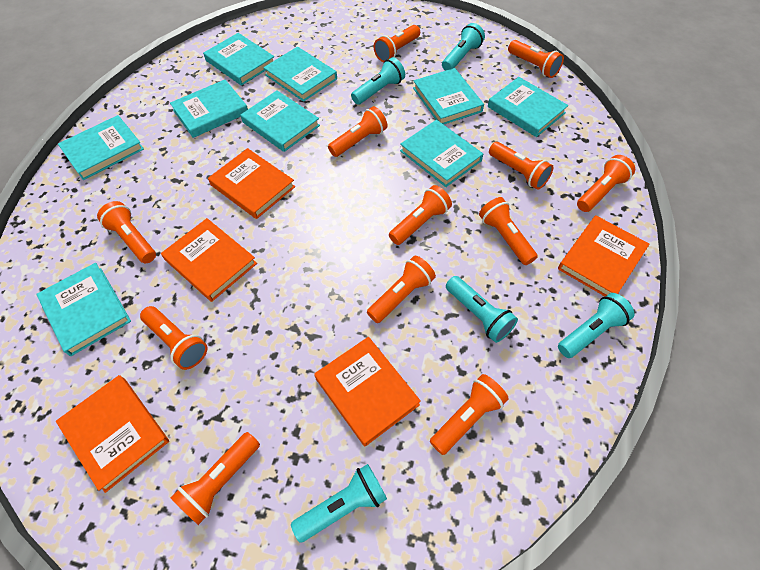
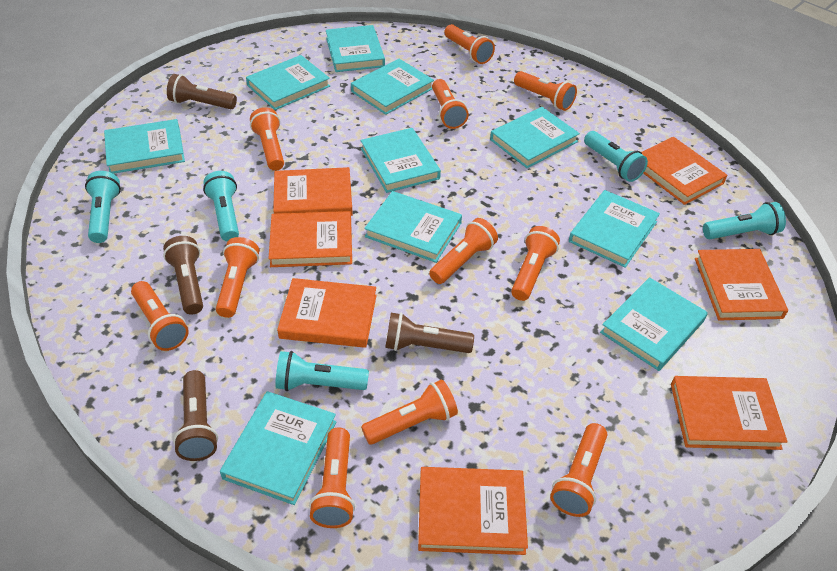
brown flashlight: none = 0 -> [163,236,203,315] [167,74,237,109] [173,370,218,461] [385,313,474,353] = 4
orange book: [56,375,169,493] [161,218,257,302] [208,148,295,219] [314,337,421,447] [558,216,649,297] = 5 -> [269,211,352,267] [273,167,353,216] [277,278,377,348] [418,467,528,555] [641,137,727,205] [671,376,788,450] [695,249,788,320] = 7
orange flashlight: [97,201,156,263] [140,306,208,370] [171,432,260,525] [328,106,387,157] [367,256,436,323] [374,25,420,62] [389,185,452,245] [430,374,509,455] [479,197,538,265] [489,142,554,190] [508,40,564,78] [577,155,635,212] = 12 -> [131,281,189,351] [216,237,259,318] [250,107,284,171] [309,427,355,528] [361,380,458,445] [429,218,498,284] [432,79,469,129] [444,24,495,64] [511,226,560,301] [514,71,577,111] [550,423,607,517] = 11
turquoise book: [37,263,131,356] [58,115,144,180] [170,80,248,138] [203,33,274,86] [241,90,320,152] [263,47,337,102] [400,120,483,187] [413,68,484,125] [488,77,568,137] = 9 -> [104,119,185,174] [220,391,337,505] [246,55,330,110] [326,25,385,72] [351,59,434,115] [361,128,441,193] [364,191,462,263] [490,107,580,168] [569,190,660,268] [600,277,708,371] = 10

